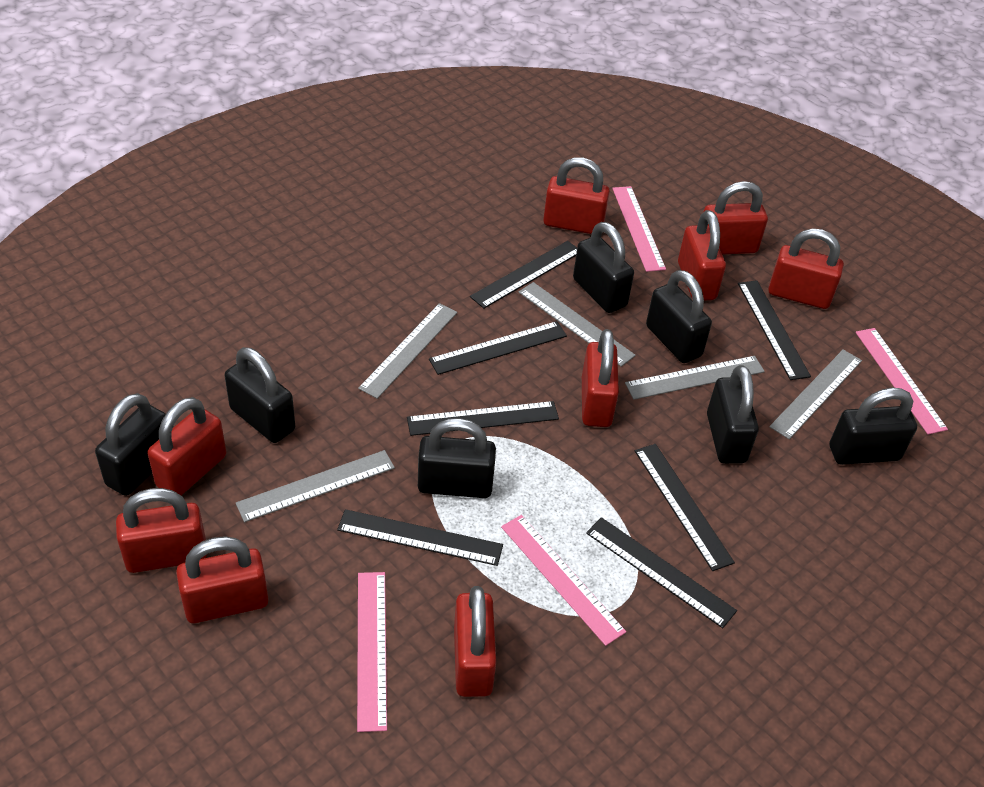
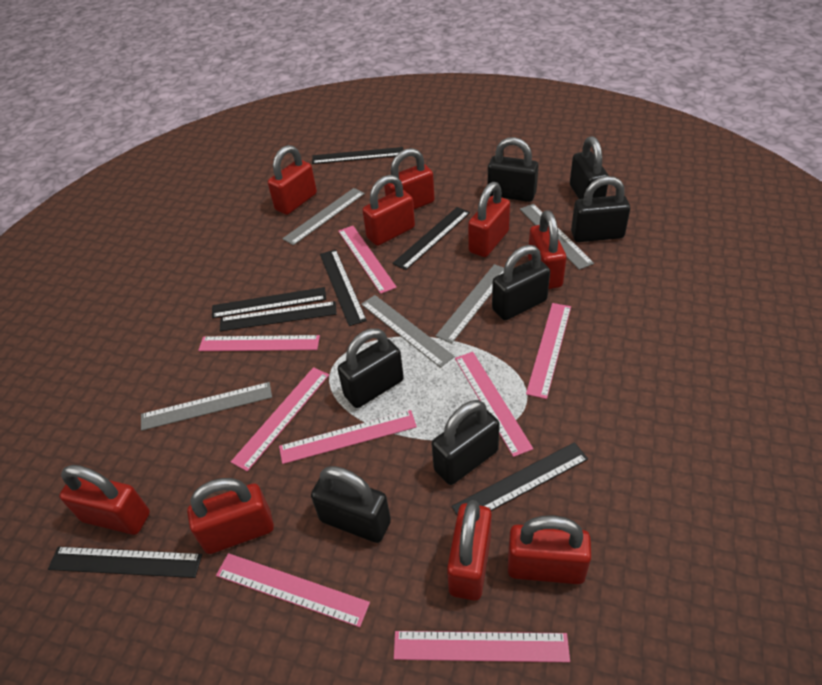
pink ruler: [357,572,387,732] [501,515,626,646] [612,186,666,272] [856,328,948,435] = 4 -> [198,335,320,351] [216,553,370,627] [231,367,329,472] [279,410,417,464] [338,226,397,294] [394,631,570,662] [455,352,533,457] [526,303,571,399] = 8

